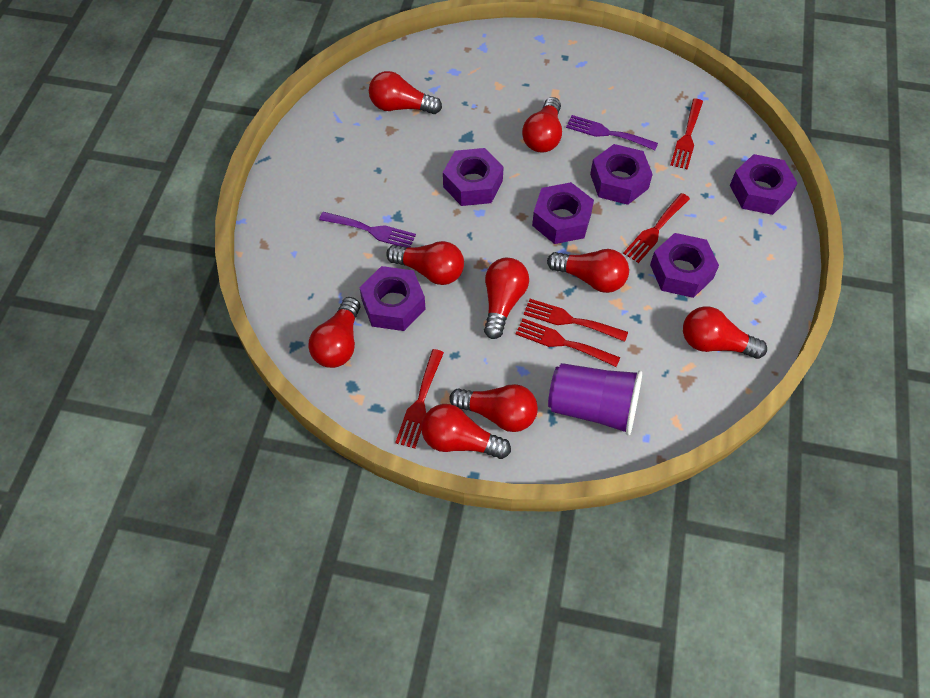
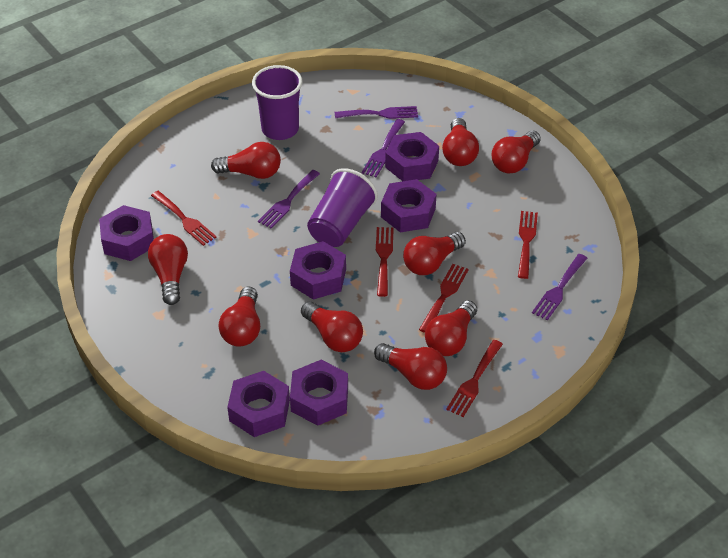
purple cup: [548,363,642,435] = 1 -> [252,65,303,140] [307,168,378,247] = 2
purple fork: [319,212,416,247] [566,115,658,150] = 2 -> [258,170,320,229] [335,106,418,119] [362,119,405,178] [532,254,587,321] = 4

